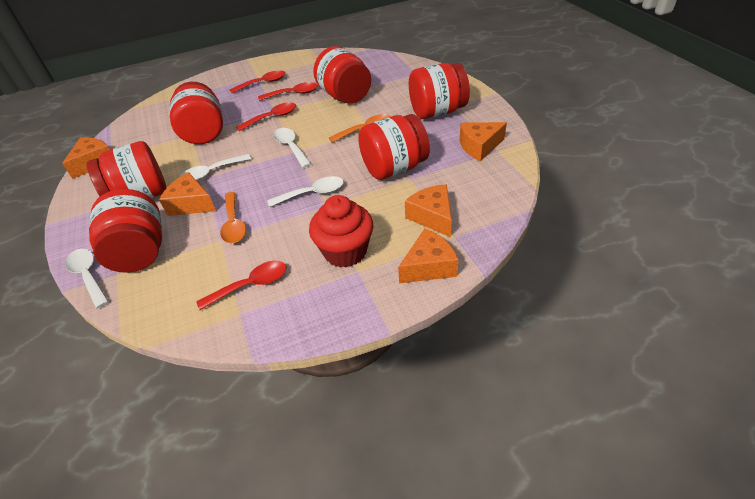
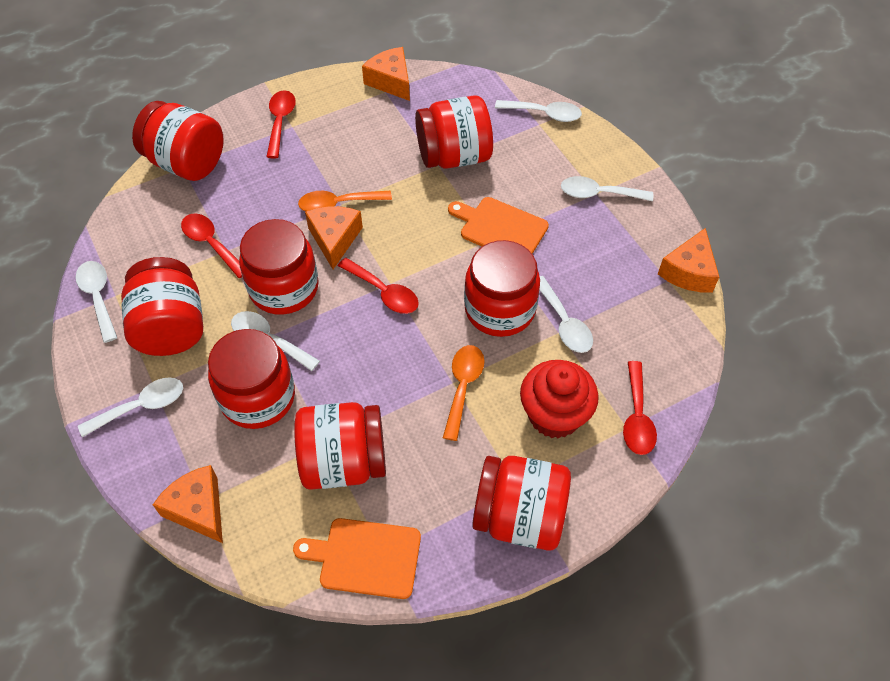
orange cheese: [62,137,110,179] [159,172,216,216] [398,228,459,283] [405,184,452,237] [460,122,507,161] = 5 -> [153,465,223,543] [305,206,363,269] [362,47,410,101] [658,228,719,293] = 4
orange cutting board: none = 0 -> [293,518,421,599] [448,197,549,254] = 2
red jar: [87,141,167,198] [89,189,162,273] [169,82,223,144] [313,46,371,104] [358,114,430,180] [409,63,470,119] = 6 -> [121,257,203,356] [132,101,224,181] [208,329,295,429] [239,219,319,315] [294,402,386,490] [415,95,493,169] [464,240,540,337] [472,456,571,551] = 8
white spoon: [65,249,109,309] [179,154,251,181] [267,176,344,207] [274,128,311,168] = 4 -> [76,261,117,343] [78,377,183,437] [231,311,320,371] [495,100,582,122] [540,276,593,353] [561,176,653,202] = 6

